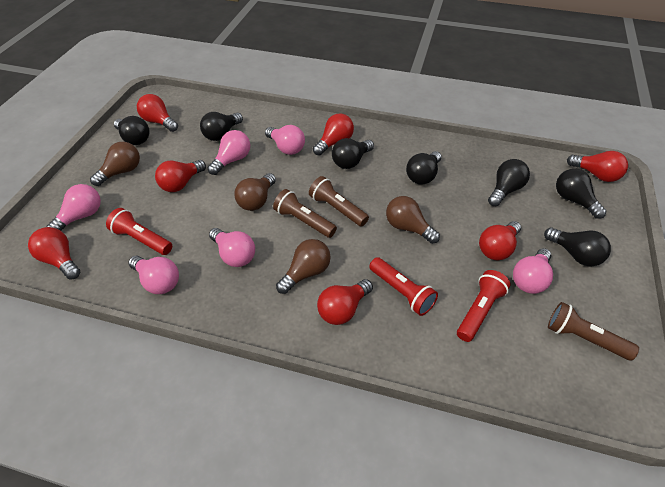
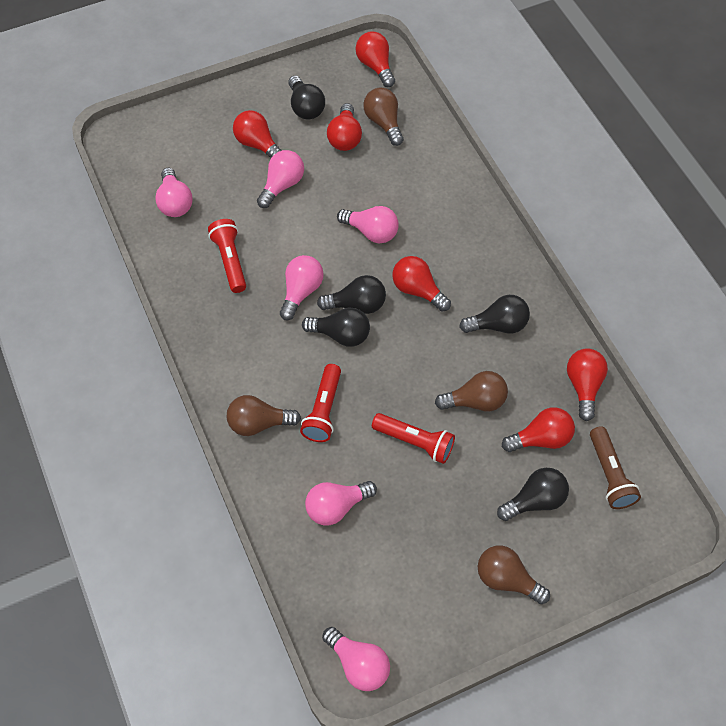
black light bulb: [114,116,150,145] [200,112,243,141] [332,138,374,169] [406,151,441,185] [488,159,530,206] [544,228,611,266] [556,168,607,219] = 7 -> [288,75,325,119] [302,307,370,347] [317,275,386,314] [459,295,530,334] [497,468,569,521] = 5
brown flashlight: [273,189,337,238] [309,176,369,226] [548,302,639,360] = 3 -> [590,426,641,509] = 1
red light bulb: [28,227,80,279] [137,94,178,132] [155,160,206,192] [313,113,354,155] [317,279,373,325] [479,221,521,260] [567,151,628,182] = 7 -> [233,110,282,158] [327,103,362,151] [356,32,395,87] [392,256,451,311] [502,407,575,452] [567,349,608,421] = 6

